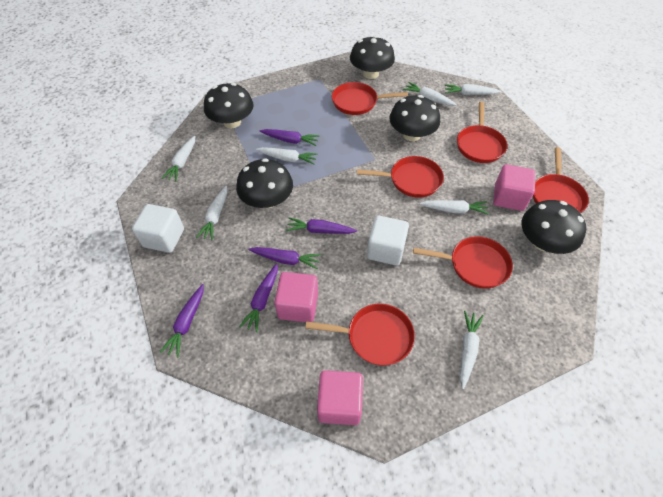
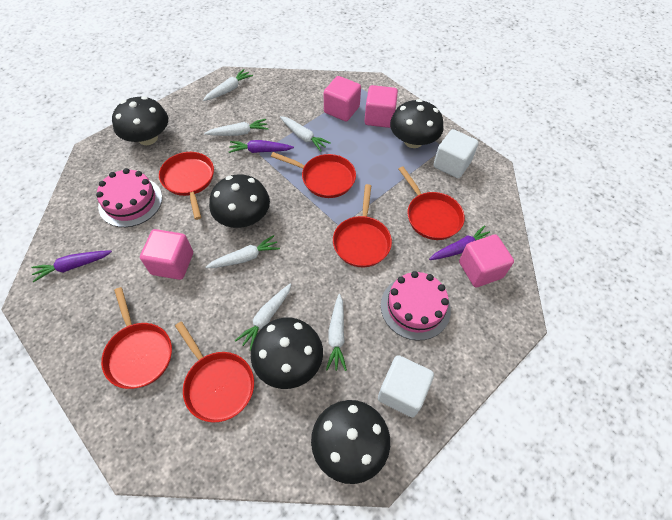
pink cake: none = 0 -> [96,168,162,227] [381,271,451,340] = 2
pink cube: [274,272,318,322] [317,370,363,425] [493,164,535,211] = 3 -> [140,229,193,280] [324,76,361,121] [364,85,398,128] [459,234,514,287] = 4
purple carrot: [160,284,204,357] [239,264,278,332] [248,247,321,269] [260,129,319,146] [286,218,357,234] = 5 -> [31,251,112,282] [229,140,294,153] [429,225,490,260] = 3
white carrot: [162,135,195,181] [196,186,227,240] [256,147,318,165] [403,82,457,106] [419,200,489,215] [445,84,501,95] [460,311,484,389] = 7 -> [203,69,253,101] [204,119,268,136] [206,235,280,268] [235,283,291,351] [280,116,331,152] [326,294,347,371] = 6

